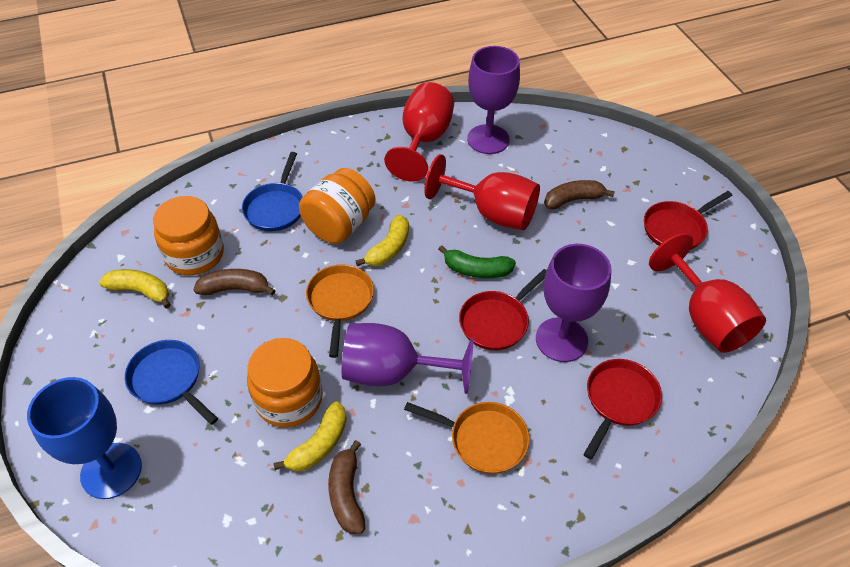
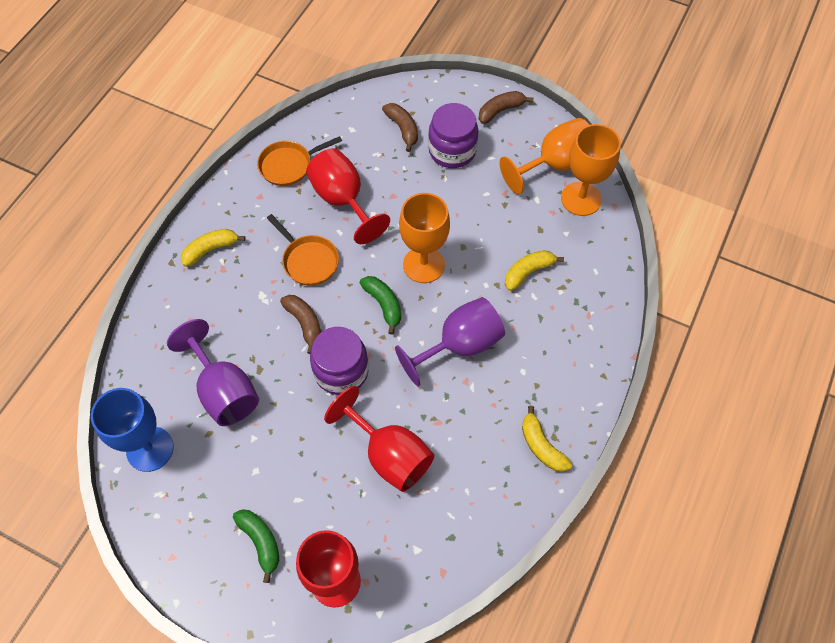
blue pan: [125,340,218,425] [242,152,303,231] = 2 -> none = 0
green banana: [438,246,516,278] = 1 -> [233,509,279,583] [360,276,401,335] = 2
orange goblet: none = 0 -> [399,193,450,283] [500,118,589,194] [561,124,621,216] = 3
orange jar: [153,196,224,275] [247,338,323,427] [299,168,376,244] = 3 -> none = 0
purple goblet: [342,323,474,394] [467,46,520,154] [536,244,612,362] = 3 -> [167,319,259,426] [395,297,505,386] = 2
purple jar: none = 0 -> [310,327,369,395] [428,103,479,168] = 2
red pan: [459,269,547,350] [583,359,662,459] [644,191,733,250] = 3 -> none = 0

